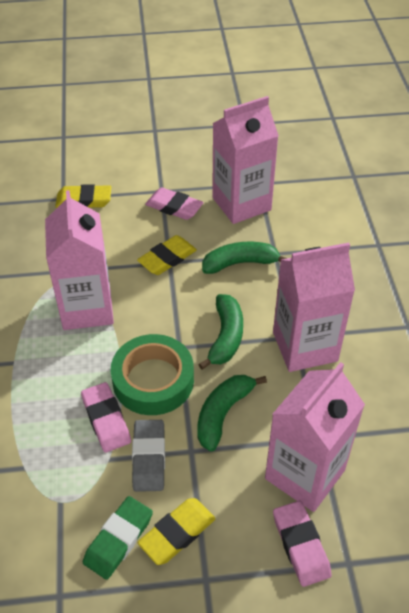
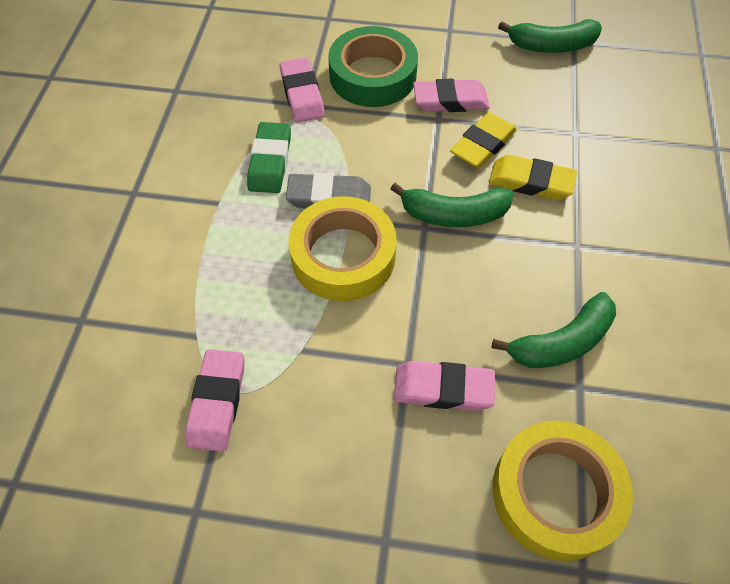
pink carton: [45,190,114,330] [212,96,279,224] [265,362,365,512] [273,243,355,372] = 4 -> none = 0
pink eraser: [81,382,131,453] [145,187,204,220] [273,501,332,587] = 3 -> [185,349,244,452] [280,57,325,123] [394,361,495,411] [413,79,490,112] = 4
yellow eraser: [55,184,111,208] [137,235,197,275] [137,498,215,565] = 3 -> [450,112,517,168] [489,155,577,200] = 2
yellow tape: none = 0 -> [289,196,397,301] [492,420,633,561] = 2

